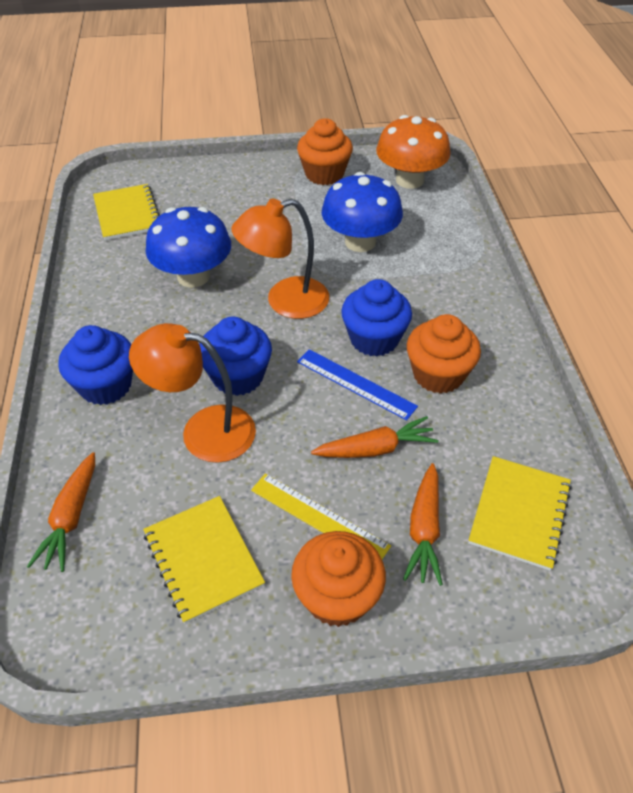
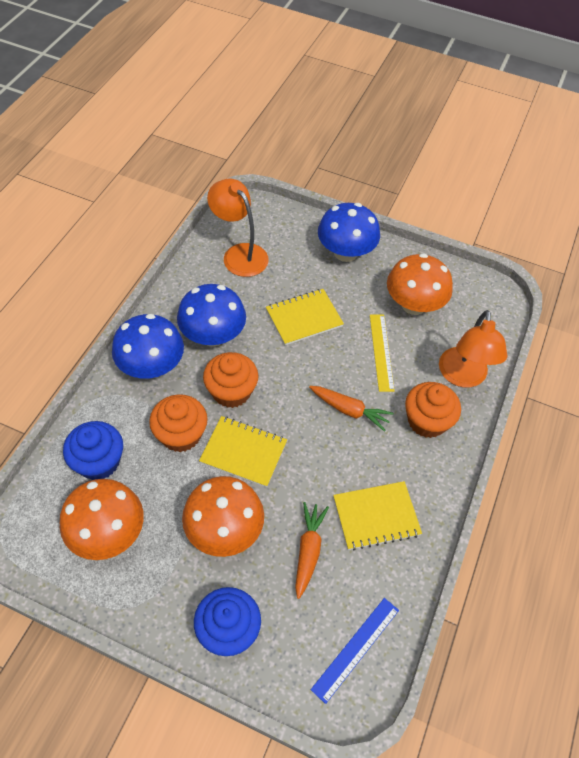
blue cupcake: [58,325,133,405] [199,316,272,396] [341,279,412,356] = 3 -> [63,421,123,480] [194,587,261,656] = 2
blue mushroom: [146,207,231,288] [322,172,403,252] = 2 -> [112,314,184,379] [177,284,246,347] [318,203,380,262] = 3
orange carrot: [27,452,95,572] [311,416,438,458] [403,463,443,586] = 3 -> [295,502,329,599] [309,386,394,432] = 2
orange mushroom: [376,115,451,189] = 1 -> [60,479,144,560] [182,476,264,557] [387,253,453,315] = 3

